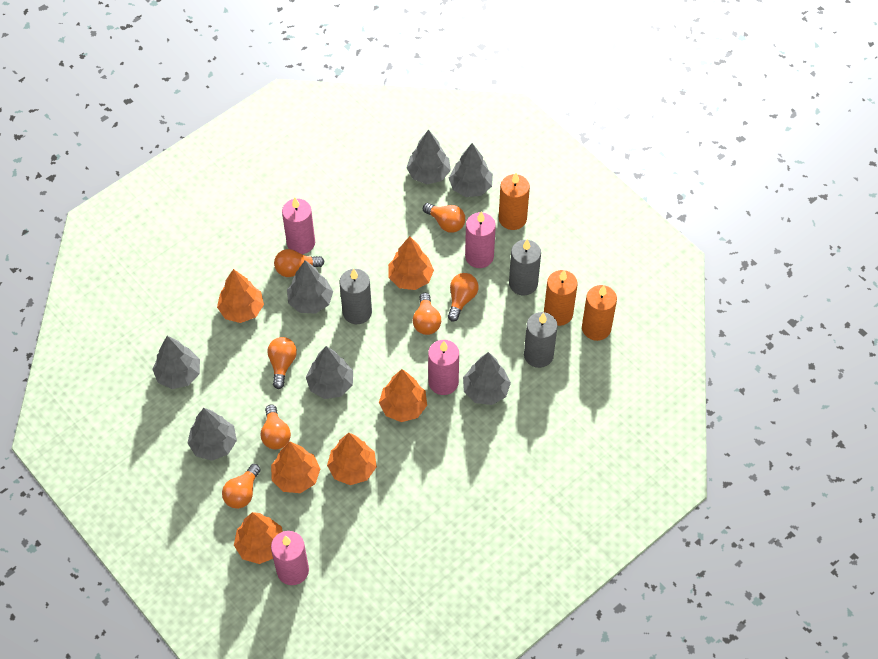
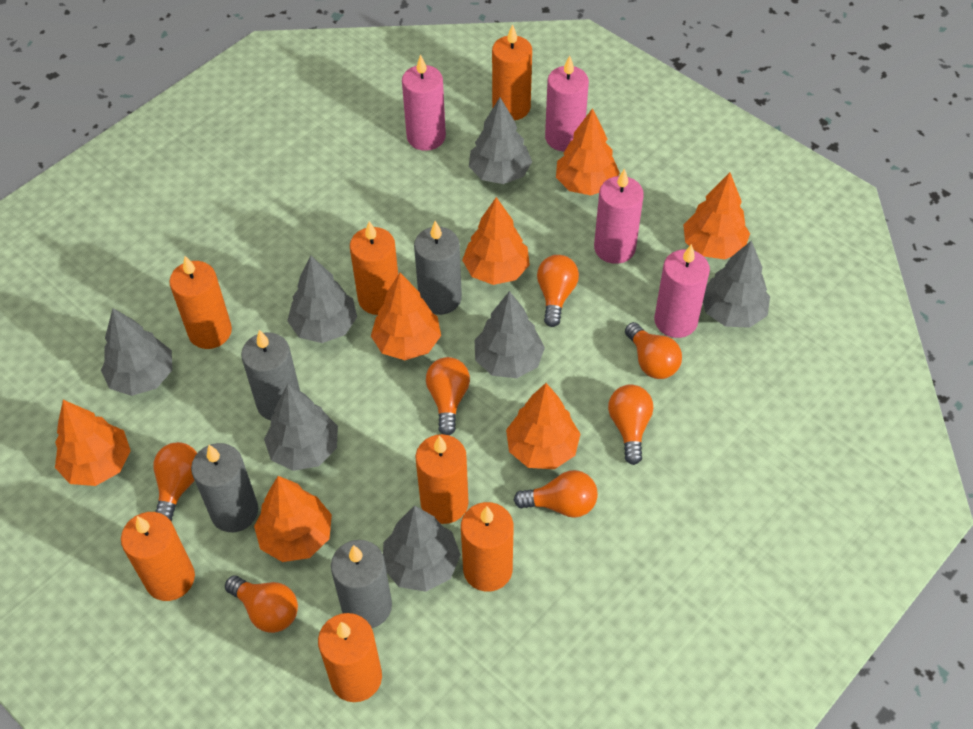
grey candle: [340,268,372,324] [509,239,541,295] [524,312,558,368] = 3 -> [191,443,258,532] [241,330,300,420] [331,540,392,628] [414,221,462,315] = 4
orange candle: [499,173,530,230] [544,270,578,326] [582,285,617,341] = 3 -> [121,512,195,601] [169,256,232,349] [318,613,382,702] [350,221,398,315] [416,434,469,524] [461,502,513,592] [492,24,532,120] = 7
orange tree: [217,269,264,323] [234,512,283,564] [271,441,320,493] [327,433,377,485] [379,369,427,422] [388,236,434,290] = 6 -> [55,400,131,486] [254,476,332,562] [371,273,441,360] [462,197,530,285] [506,383,580,469] [556,108,620,195] [683,172,750,259] = 7

